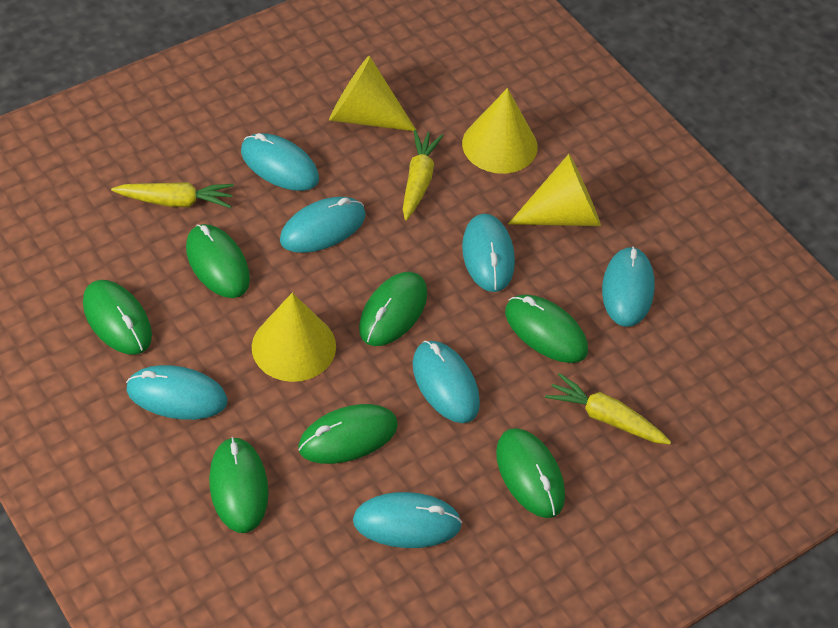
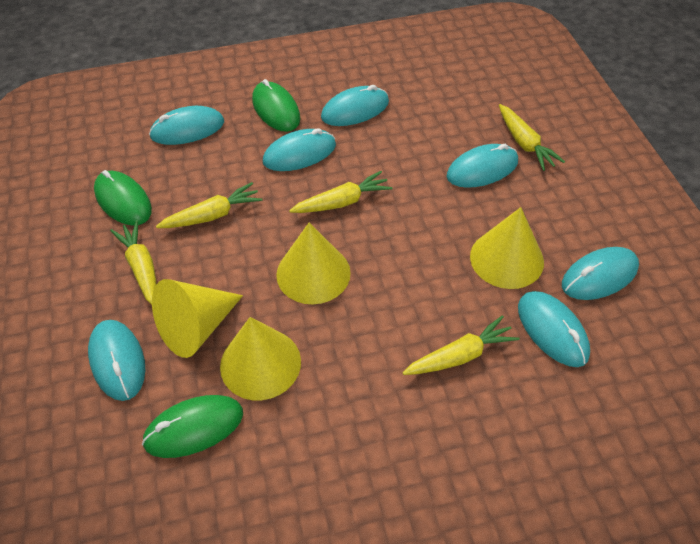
green mouse: [83,280,152,355] [186,224,250,298] [209,437,269,533] [298,404,398,464] [359,272,427,346] [496,428,565,518] [505,294,588,363] = 7 -> [94,170,152,226] [142,395,243,458] [252,79,300,132] = 3
yellow carrot: [111,182,234,208] [403,130,444,220] [545,373,671,444] = 3 -> [110,220,156,305] [156,182,262,228] [289,171,393,213] [402,315,519,375] [499,104,565,171] = 5

